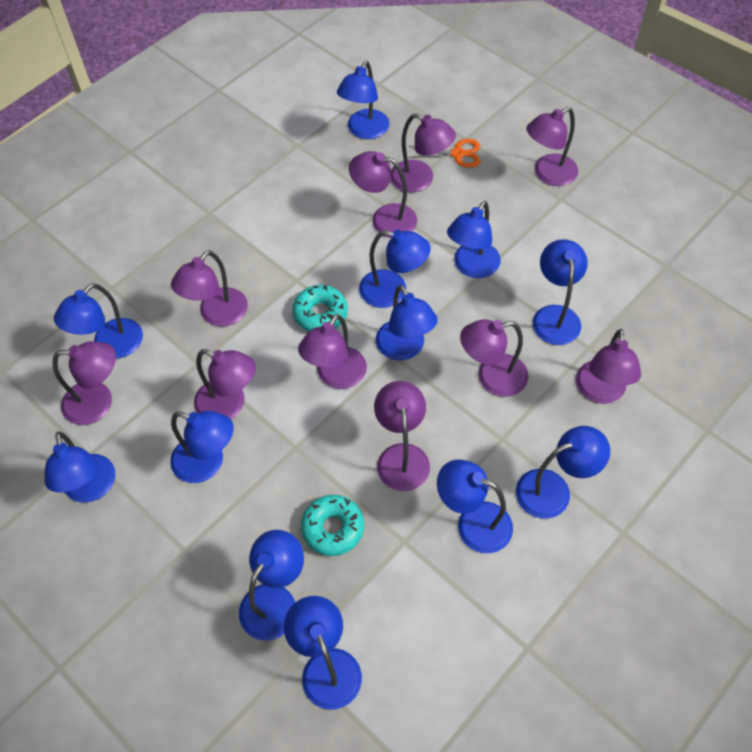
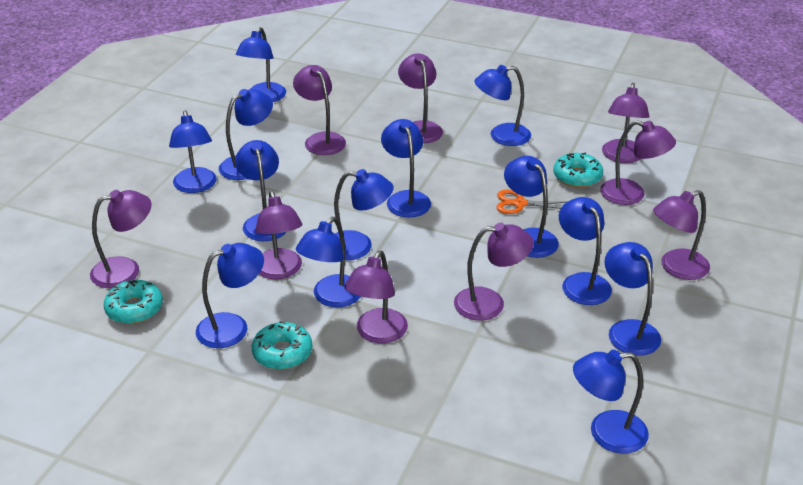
blue lamp: [44,432,115,503] [54,283,143,359] [170,411,234,483] [239,530,304,641] [284,596,362,710] [337,61,389,139] [359,230,431,308] [376,285,438,361] [437,459,513,553] [447,201,501,278] [516,426,610,519] [533,239,588,345] = 12 -> [169,110,217,193] [196,243,264,348] [219,89,273,180] [235,140,286,241] [236,27,286,102] [296,217,361,307] [334,169,394,260] [381,119,431,217] [474,65,531,146] [504,156,559,258] [559,197,612,305] [573,350,649,453] [605,242,661,356] = 13
purple lamp: [53,341,116,425] [171,250,248,327] [194,349,256,419] [298,314,367,389] [349,151,417,238] [374,381,430,491] [390,113,456,192] [460,319,529,397] [526,107,578,186] [576,329,641,404] = 10 -> [90,190,151,288] [255,191,302,280] [293,65,346,155] [345,251,408,343] [398,53,443,144] [454,223,534,321] [600,120,676,205] [602,83,649,163] [653,190,710,280] = 9
turquoise donut: [293,285,348,331] [301,495,364,556] = 2 -> [104,280,163,324] [252,320,312,370] [553,153,603,188] = 3

